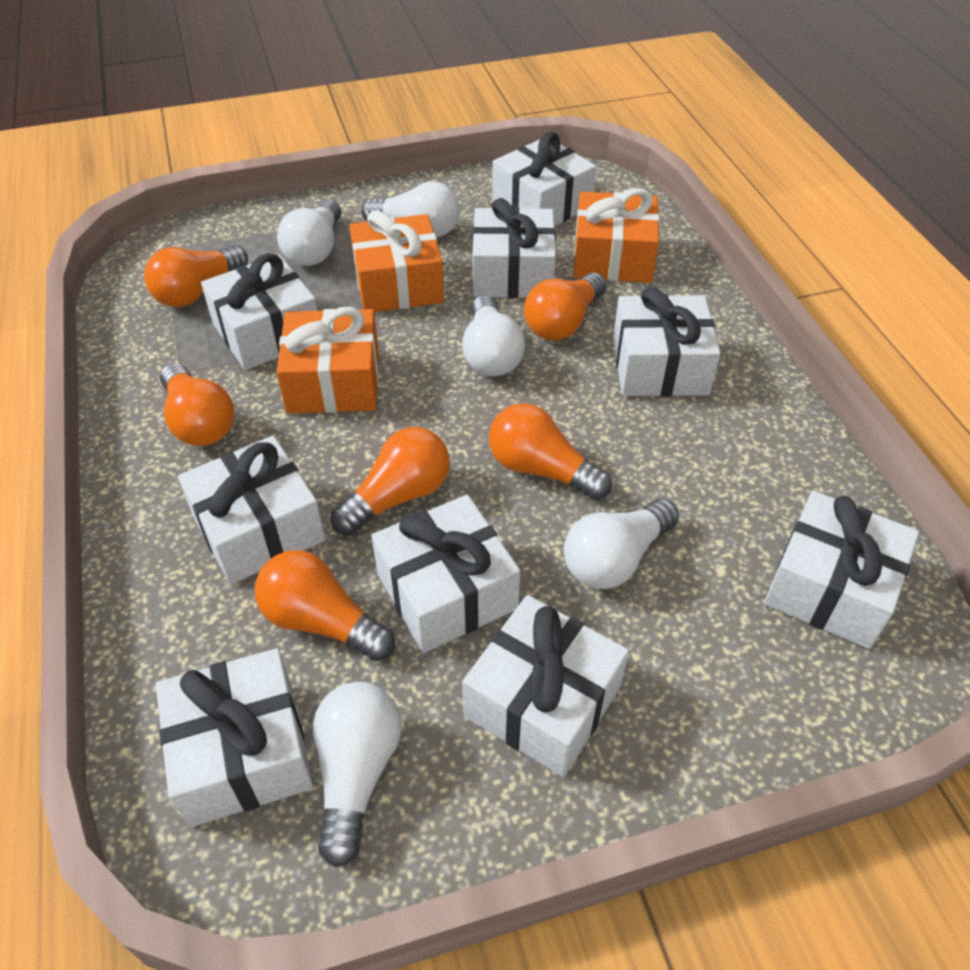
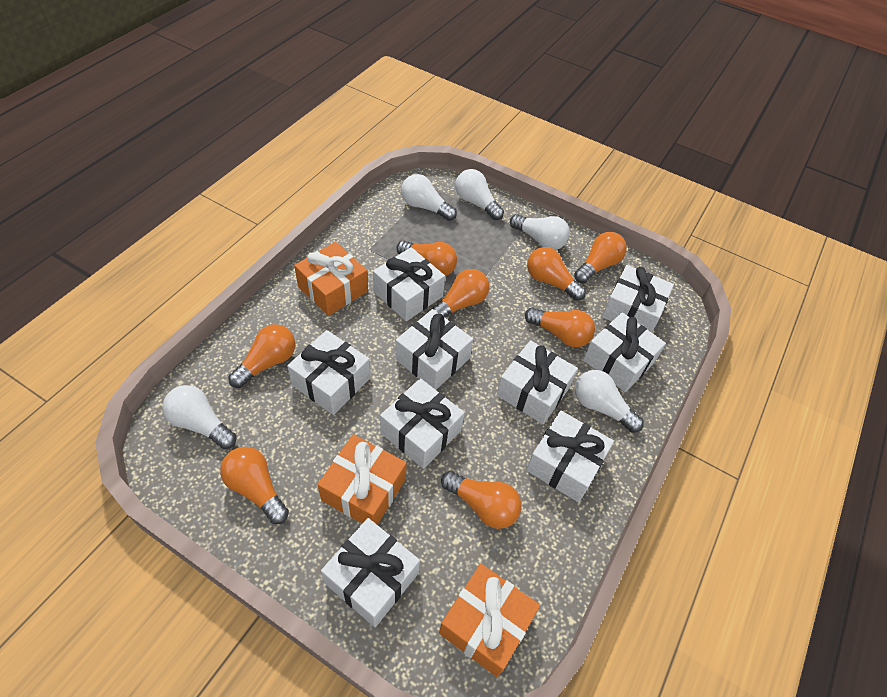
orange light bulb: [144,245,248,307] [160,363,234,446] [255,550,395,661] [331,427,450,536] [489,403,612,500] [524,272,606,340] = 6 -> [220,447,289,524] [228,324,295,388] [396,240,457,276] [430,269,489,318] [441,471,522,529] [525,307,595,347] [527,247,586,301] [574,232,627,283] = 8

